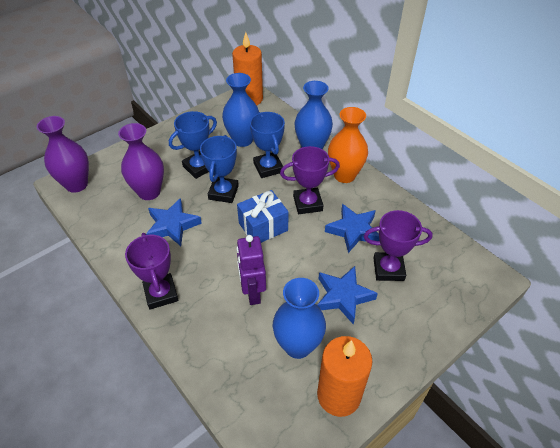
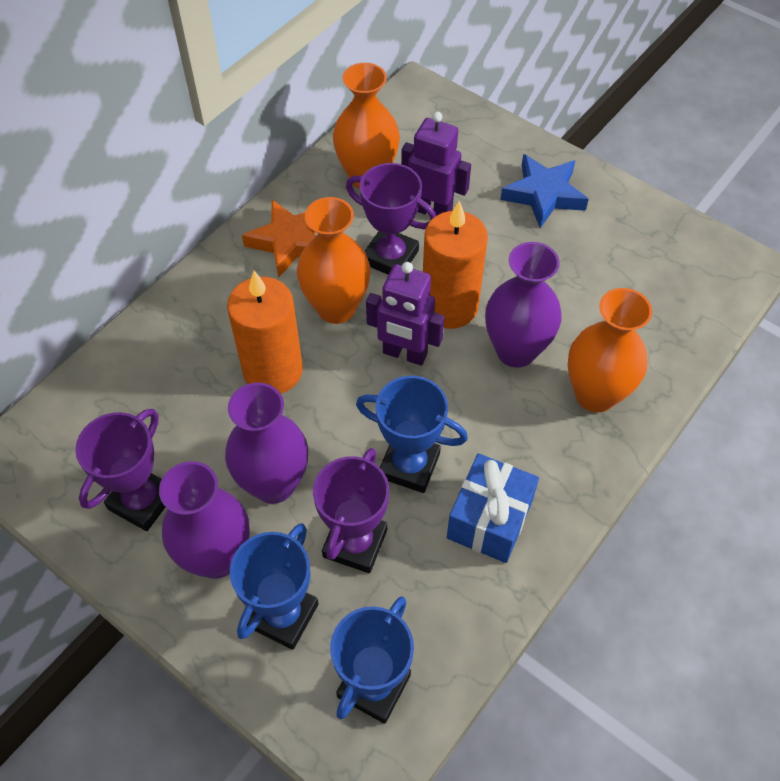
blue star: [146,198,202,246] [317,266,378,325] [325,204,380,253] = 3 -> [500,154,589,228] = 1
blue vase: [222,73,259,147] [273,278,326,359] [295,81,333,149] = 3 -> none = 0
orange star: none = 0 -> [242,200,316,278] = 1
orange vase: [328,107,368,183] = 1 -> [297,197,370,324] [333,63,400,189] [567,288,652,412] = 3
purple robot: [236,235,266,305] = 1 -> [366,262,444,366] [401,112,471,216] = 2
purple vase: [37,116,89,193] [118,123,164,200] = 2 -> [159,461,250,579] [225,382,308,504] [485,242,562,368] = 3

